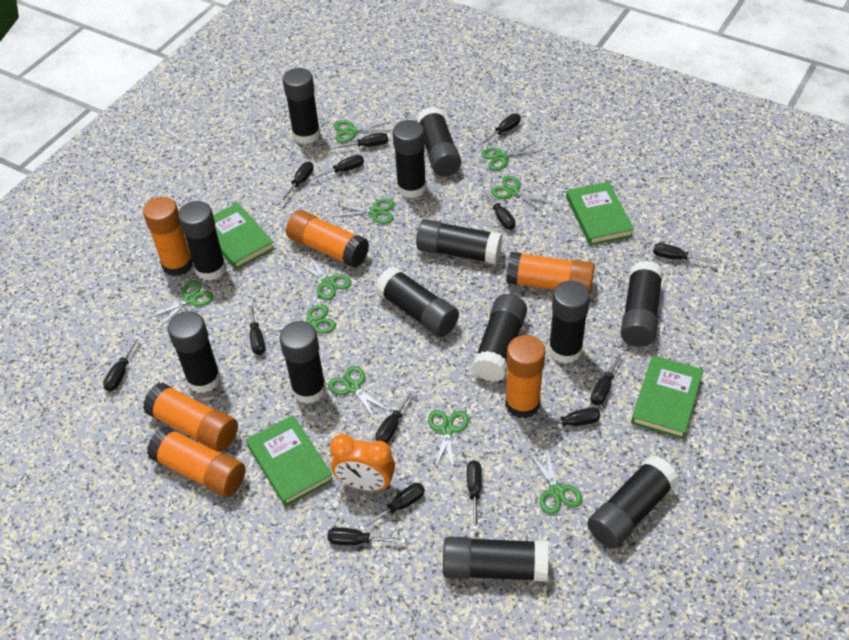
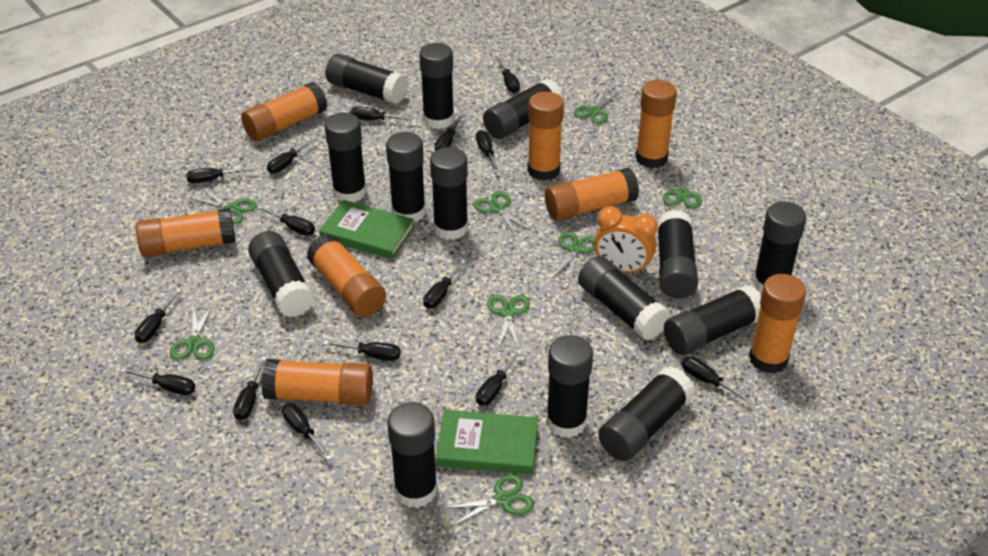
black glue stick: [168,311,221,393] [178,201,226,281] [279,321,326,404] [283,68,321,144] [375,266,459,337] [393,120,427,198] [416,219,503,265] [417,107,461,177] [443,536,548,582] [472,294,527,382] [548,281,590,364] [587,456,679,549] [621,261,663,347] = 13 -> [248,231,314,318] [325,54,408,104] [325,112,367,203] [386,132,426,223] [387,402,438,508] [419,43,454,129] [430,147,468,240] [483,79,563,139] [546,335,593,438] [578,256,670,341] [598,366,694,461] [657,210,698,299] [664,285,761,355] [753,201,806,293] = 14
black screwdriver: [103,336,140,391] [248,302,265,355] [279,161,314,203] [309,155,364,180] [327,527,406,545] [331,133,388,149] [359,483,425,531] [375,388,415,443] [467,460,482,530] [479,114,521,146] [482,188,515,230] [529,408,600,430] [590,351,624,405] [653,243,718,265] = 14 -> [120,368,195,395] [135,289,182,343] [186,167,255,183] [233,357,267,420] [257,205,315,236] [267,137,317,174] [282,403,332,460] [323,341,401,361] [350,106,413,121] [423,259,466,309] [435,114,464,151] [476,130,500,172] [476,350,523,406] [496,57,520,93] [682,357,753,404] = 15
green book: [213,203,275,269] [246,415,333,507] [566,182,634,245] [631,355,703,439] = 4 -> [319,200,415,259] [435,410,538,475] = 2
green scissors: [148,280,214,328] [269,305,336,344] [295,255,351,300] [328,366,389,421] [334,121,391,143] [334,199,395,224] [428,410,469,473] [482,142,540,170] [491,176,552,212] [529,449,582,515] = 10 -> [169,304,215,360] [189,188,257,224] [444,474,534,527] [473,191,531,237] [487,295,530,350] [553,231,595,280] [574,87,622,124] [663,165,702,208] = 8
orange glue stick: [143,197,193,276] [143,383,238,452] [147,426,246,497] [286,210,369,268] [505,335,545,419] [506,252,595,293] = 6 -> [136,208,236,257] [241,82,327,141] [261,359,373,405] [307,234,386,317] [527,91,564,181] [545,168,639,221] [635,80,677,168] [749,274,806,373] = 8

